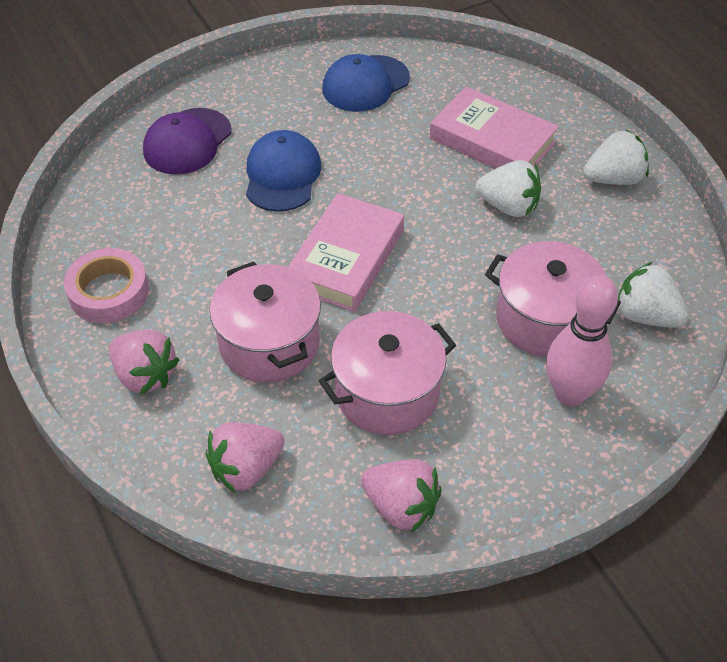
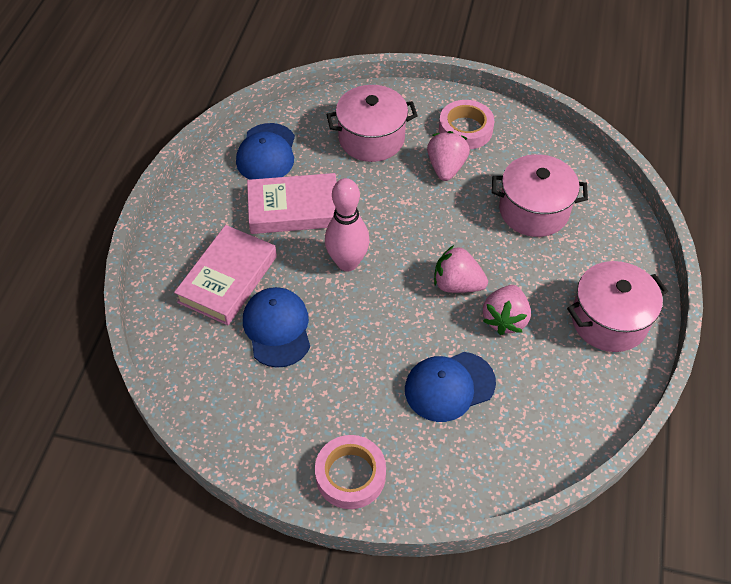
blue cap: [246,130,321,212] [322,54,410,112] = 2 -> [236,123,295,180] [243,287,310,368] [405,352,496,422] = 3
pink tape: [64,248,149,323] = 1 -> [315,435,386,509] [439,100,494,149] = 2
purple cap: [143,108,231,175] = 1 -> none = 0
white strawberry: [475,160,541,217] [583,130,649,185] [618,262,689,328] = 3 -> none = 0

